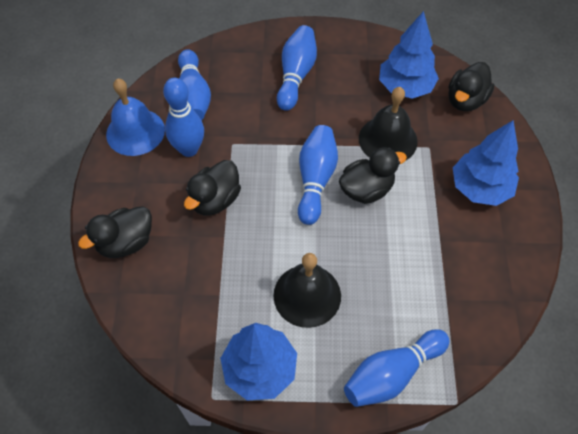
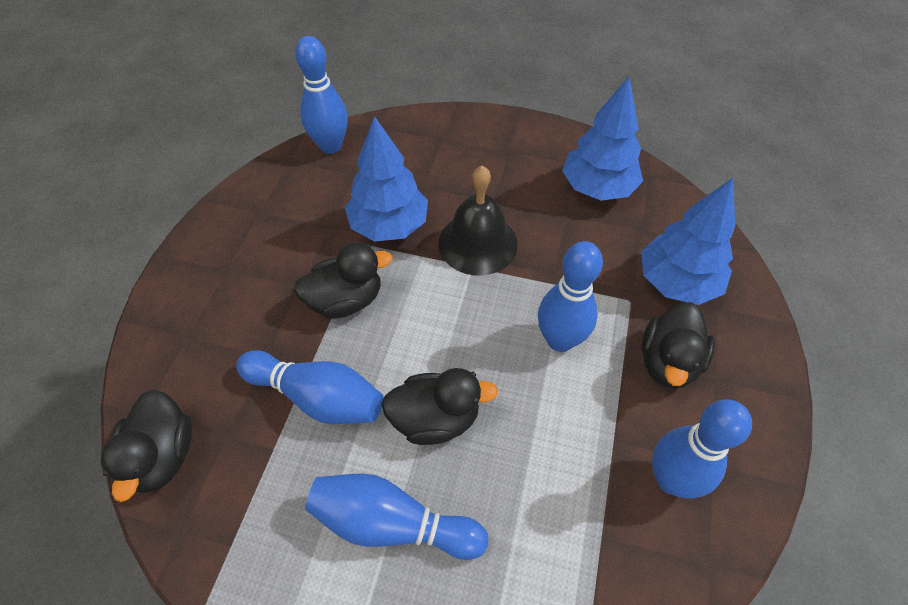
black bell: [273,253,341,328] [359,87,418,160] = 2 -> [439,166,518,276] = 1
blue bell: [106,78,165,156] = 1 -> none = 0

